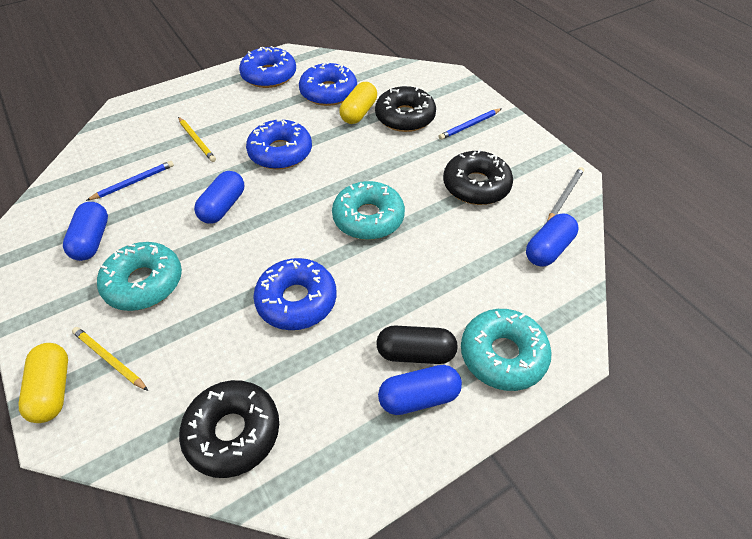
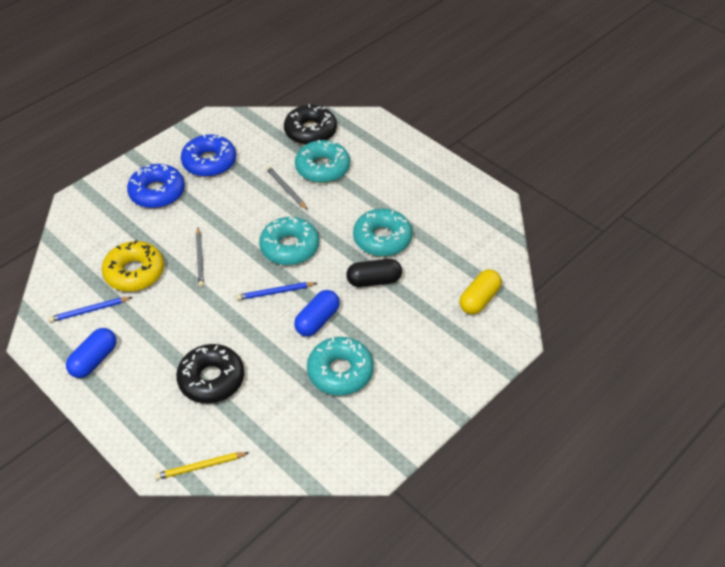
black donut: [179,380,279,478] [375,86,436,132] [443,149,513,205] = 3 -> [176,344,244,403] [284,104,337,145] = 2
blue capsule: [63,202,108,261] [194,171,244,224] [378,365,462,415] [526,213,578,267] = 4 -> [66,328,117,378] [294,290,340,337] = 2
blue donut: [239,46,296,88] [246,119,312,170] [253,258,336,330] [299,61,357,106] = 4 -> [127,164,185,208] [181,134,236,177] = 2
grey pencil: [547,167,584,222] = 1 -> [196,228,204,287] [266,166,308,210] = 2
turquoise donut: [97,242,182,311] [332,181,405,240] [461,309,552,391] = 3 -> [259,217,319,265] [295,140,350,183] [307,337,374,396] [353,209,412,257] = 4
yellow capsule: [19,343,68,423] [339,82,377,124] = 2 -> [459,269,502,315] = 1
yellow donut: none = 0 -> [102,240,164,292] = 1
yellow pencil: [72,327,148,391] [178,117,216,162] = 2 -> [155,452,249,480] = 1

